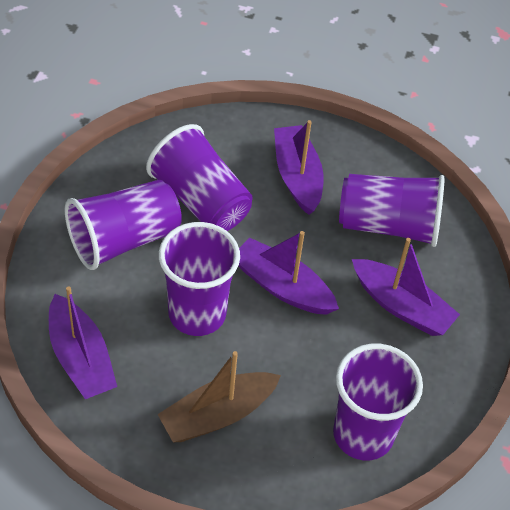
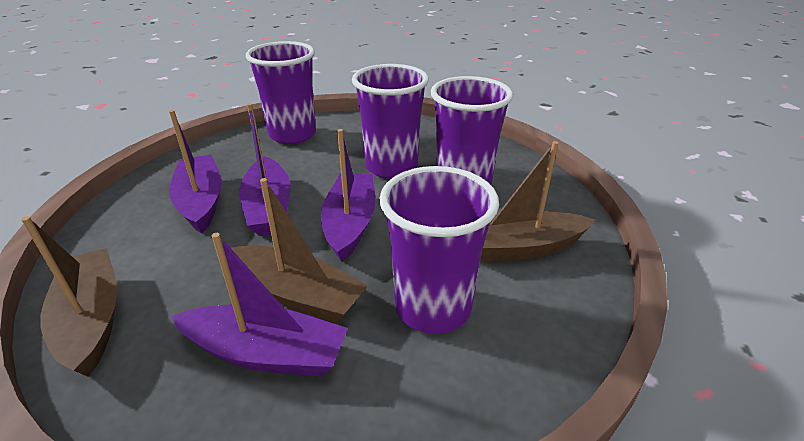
brown boat: [157,351,281,442] = 1 -> [21,216,117,377] [231,178,368,323] [480,141,595,262] = 3
purple cup: [65,180,182,270] [146,124,253,231] [159,222,240,336] [333,344,423,460] [339,174,445,247] = 5 -> [246,41,316,144] [352,64,429,179] [379,166,499,334] [431,76,513,185] = 4

